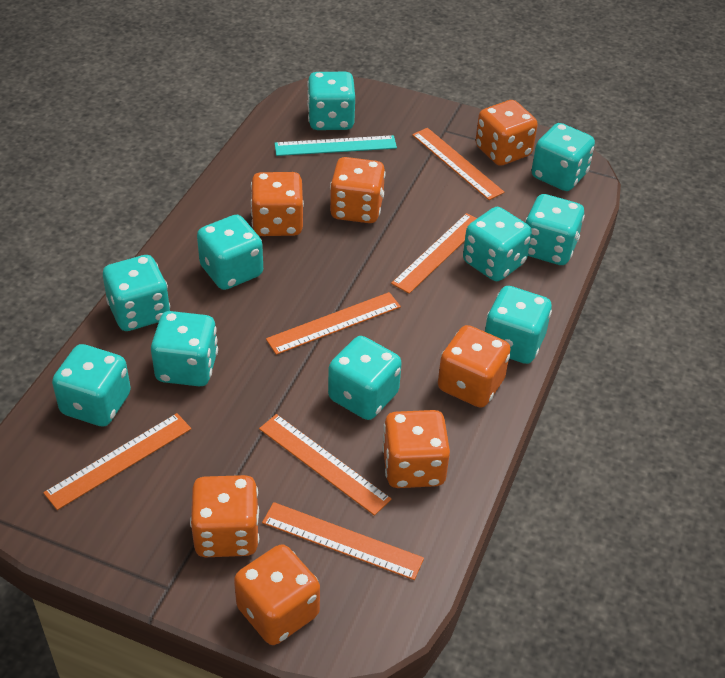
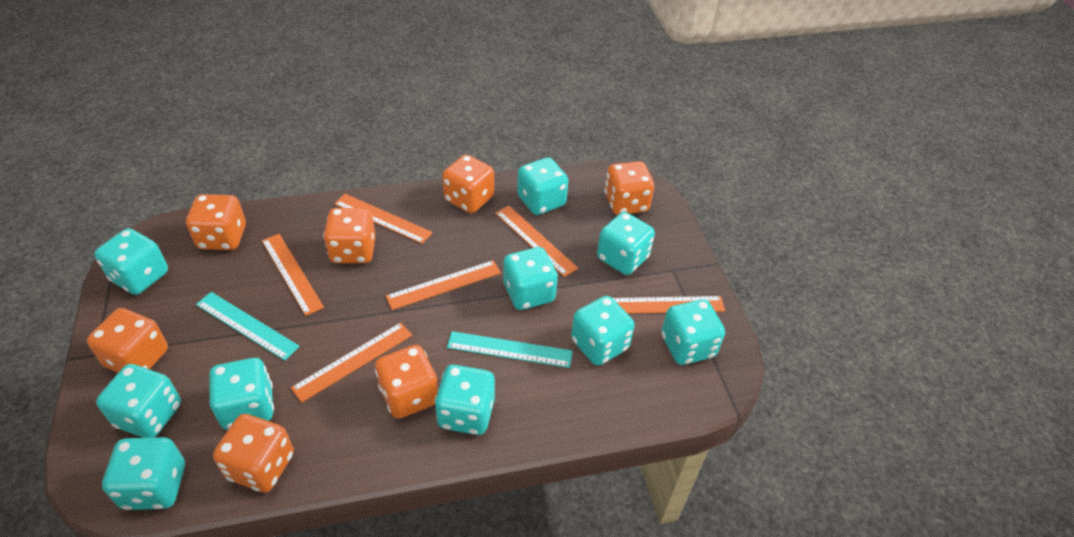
turquoise ruler: [274,135,397,156] = 1 -> [196,292,300,361] [447,331,573,368] = 2

